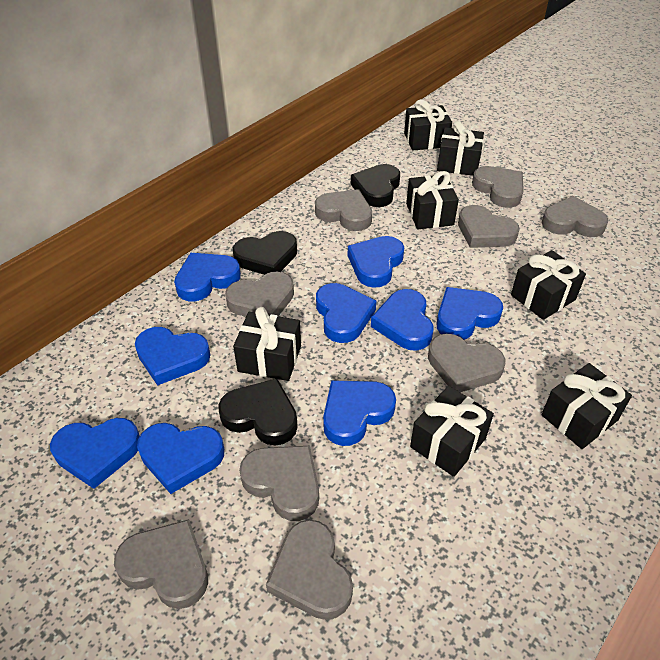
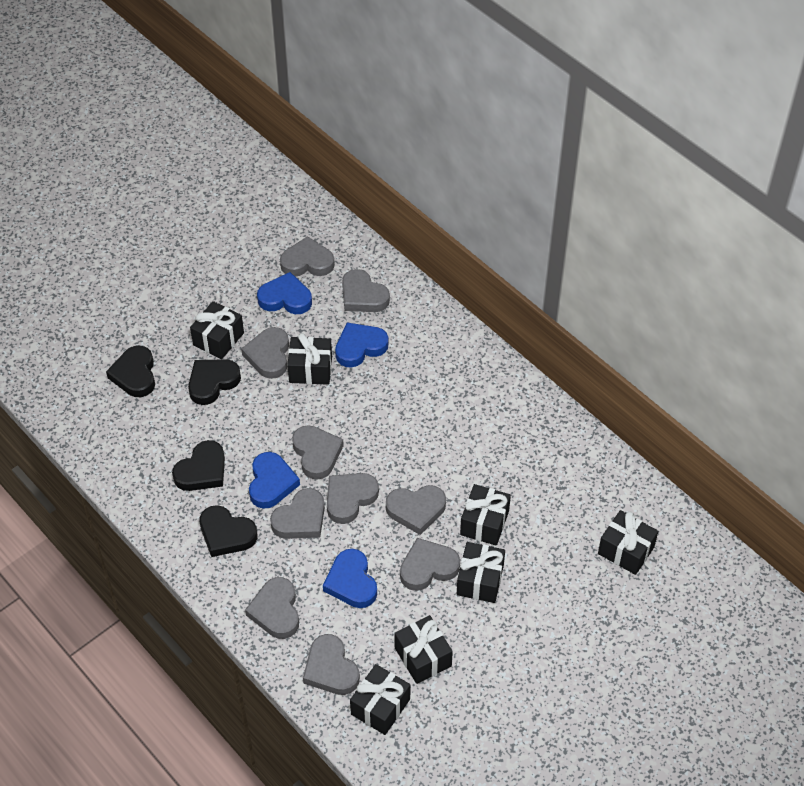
black heart: [218,379,298,445] [233,231,297,275] [351,164,400,207] = 3 -> [106,346,155,397] [172,440,225,491] [188,359,241,405] [199,505,258,557] = 4
blue heart: [50,418,140,489] [135,327,210,386] [137,423,224,494] [174,253,241,301] [316,283,376,343] [323,380,396,446] [348,236,404,288] [371,289,433,351] [437,287,503,340] = 9 -> [249,452,300,509] [257,272,312,314] [323,549,377,608] [335,323,388,368] = 4
grey heart: [114,519,208,609] [225,272,294,317] [239,446,319,521] [266,520,353,620] [315,189,372,231] [428,334,505,392] [458,205,520,248] [472,166,524,208] [542,196,608,237] = 9 -> [241,327,289,379] [245,577,299,639] [270,488,325,539] [280,236,335,277] [292,425,344,480] [303,634,360,695] [327,473,379,524] [342,269,390,312] [386,485,446,535] [400,538,460,591] = 10

